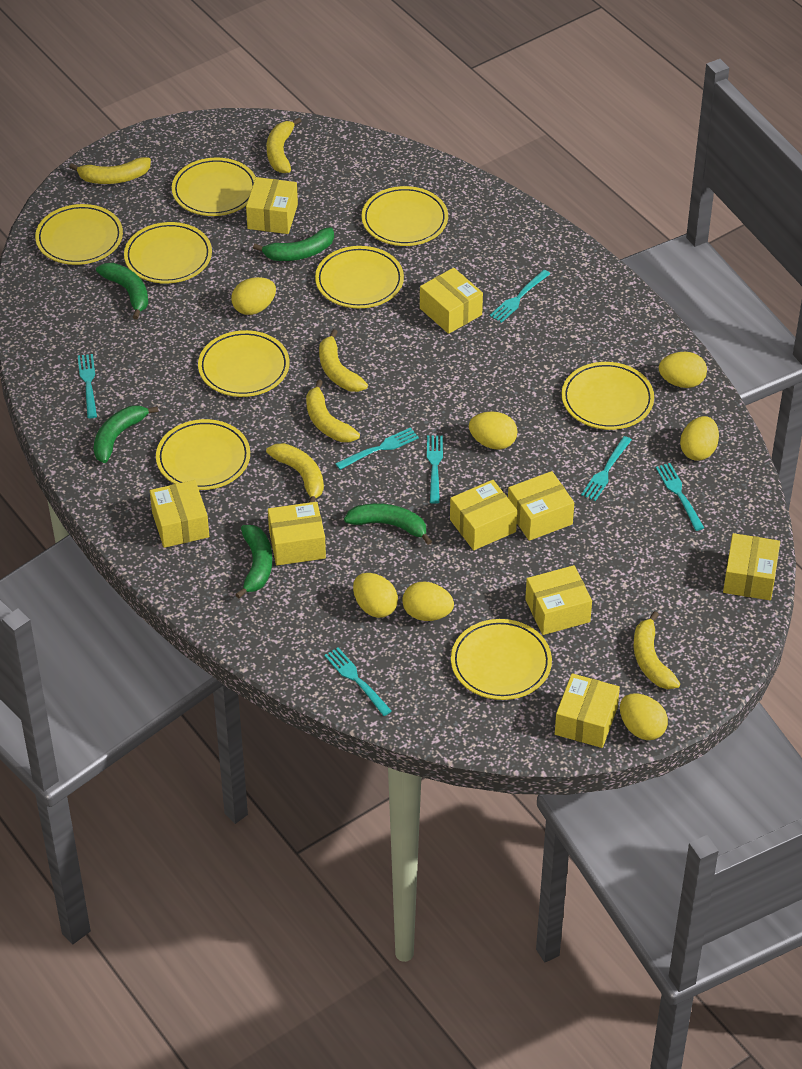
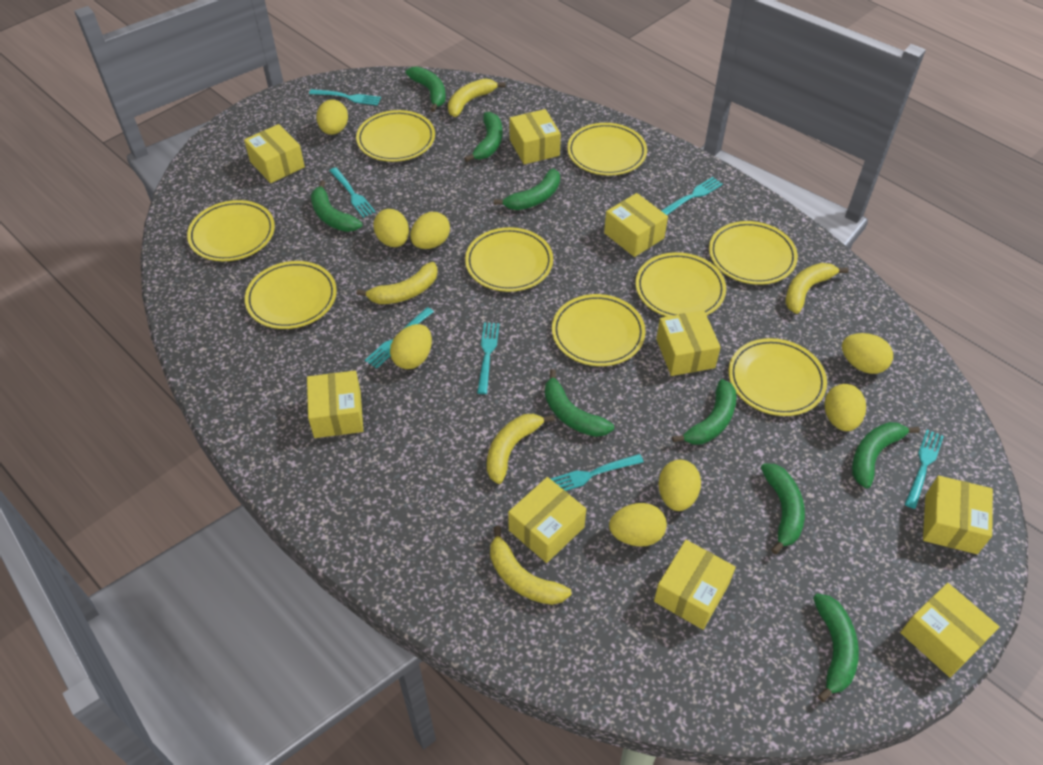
green banana: [94,405,159,463] [96,263,148,319] [235,525,272,599] [253,227,334,261] [344,503,432,545] = 5 -> [311,180,362,232] [405,67,446,112] [464,112,502,162] [494,168,560,210] [545,369,614,437] [672,379,736,445] [761,463,805,554] [813,594,859,702] [852,422,920,489] = 9
yellow banana: [69,157,151,184] [266,443,324,503] [267,117,301,173] [306,380,360,442] [319,329,368,392] [633,611,680,689] = 6 -> [356,262,438,304] [448,79,506,117] [487,414,555,484] [490,526,572,605] [785,263,849,314] = 5
yellow egg: [231,277,276,315] [353,573,398,618] [402,581,454,621] [469,411,518,450] [620,693,668,740] [659,352,707,388] [680,416,719,461] = 7 -> [316,100,348,135] [373,209,409,247] [390,324,432,369] [410,212,450,249] [609,503,667,547] [658,460,701,511] [824,384,866,431] [842,333,893,374] = 8

